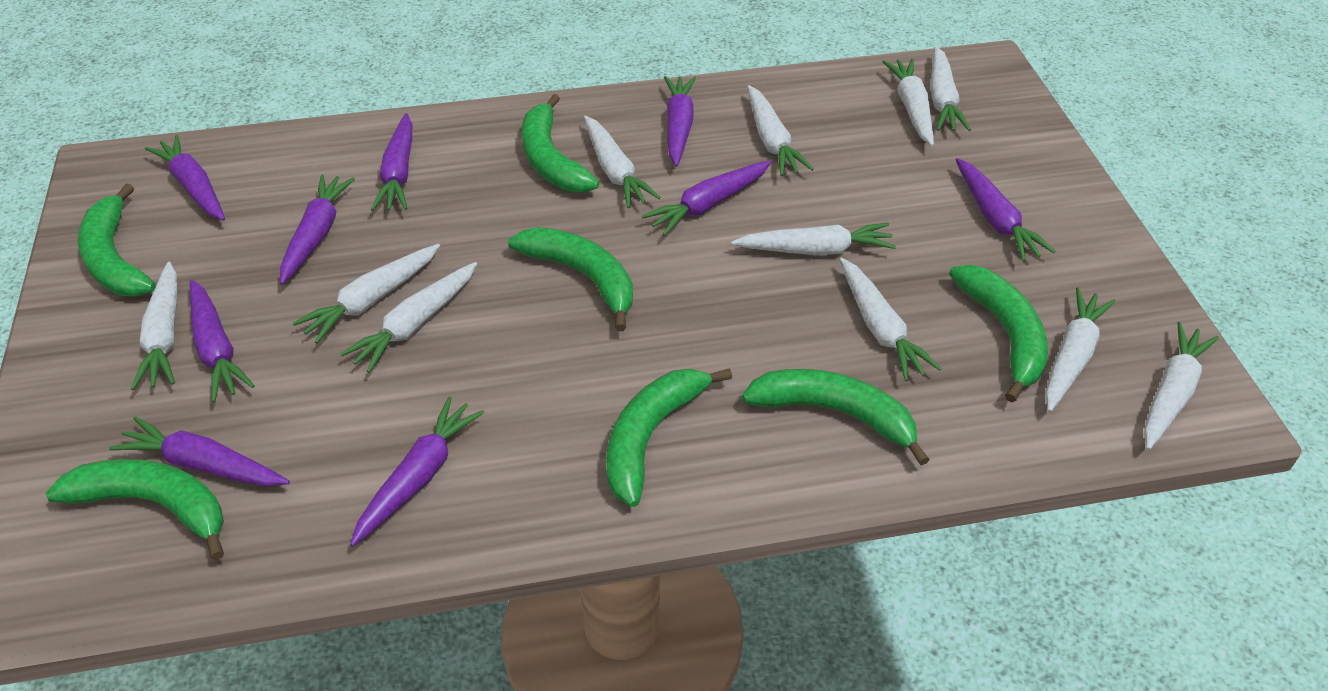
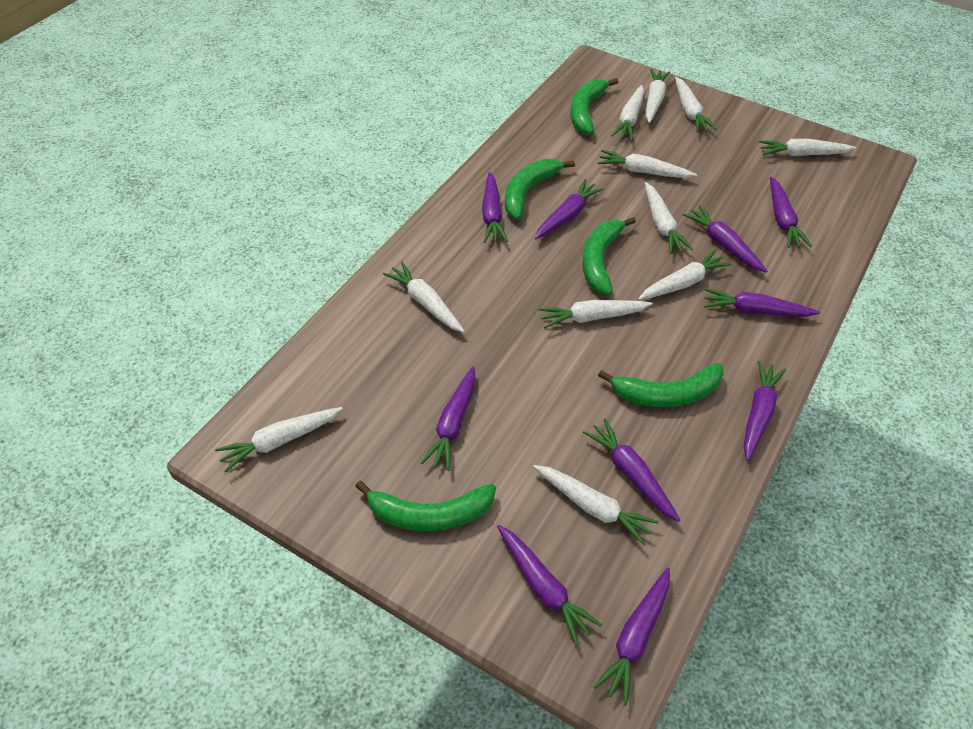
green banana: [46,459,224,560] [78,183,156,296] [508,227,633,331] [522,94,599,193] [606,368,732,507] [742,369,930,465] [949,265,1048,402] = 7 -> [355,481,496,531] [505,159,575,219] [570,78,618,134] [582,217,636,295] [598,363,724,407] = 5
purple carrot: [109,416,290,487] [145,135,225,221] [190,279,255,402] [280,174,355,285] [350,396,485,547] [370,113,412,211] [642,161,771,236] [664,76,696,167] [955,158,1055,261] = 9 -> [421,366,476,471] [482,172,508,243] [497,525,602,646] [535,179,604,239] [583,418,681,522] [593,568,670,705] [683,205,767,273] [704,288,820,317] [744,361,786,461] [770,177,812,248] = 10

